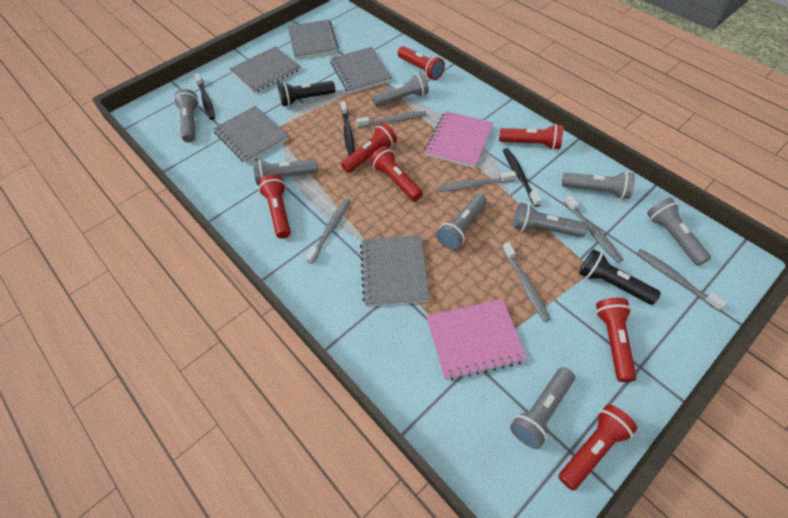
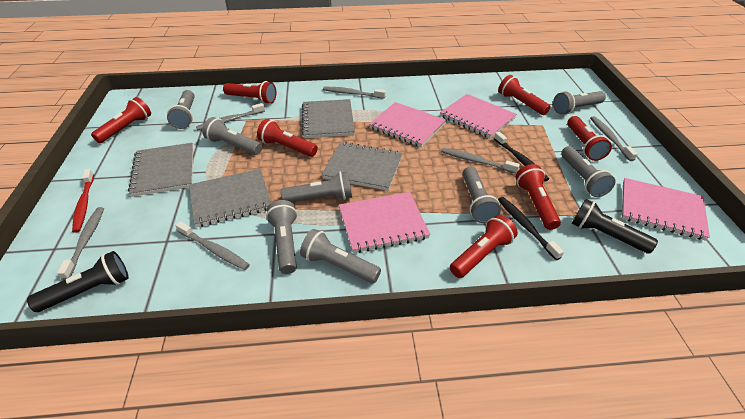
black toothbrush: [195,73,215,120] [341,102,355,156] [503,148,542,207] = 3 -> [494,132,549,182] [498,197,564,260] = 2
grey notebook: [213,106,289,164] [230,46,300,93] [288,19,339,60] [330,47,392,94] [360,235,430,307] = 5 -> [128,143,193,197] [189,169,271,227] [302,99,355,138] [322,142,403,191] = 4
pink notebook: [425,111,493,168] [426,299,527,381] = 2 -> [339,192,430,253] [369,102,446,147] [440,94,517,138] [622,178,710,241] = 4
red toothbrush: none = 0 -> [72,169,94,233] = 1

